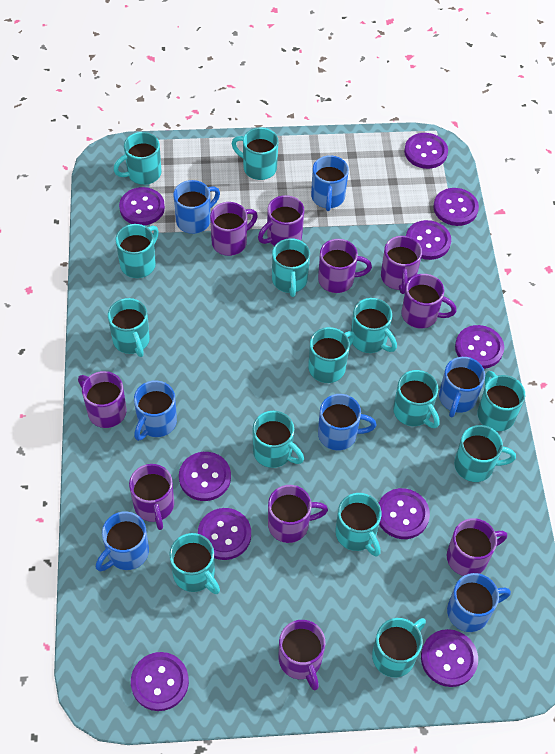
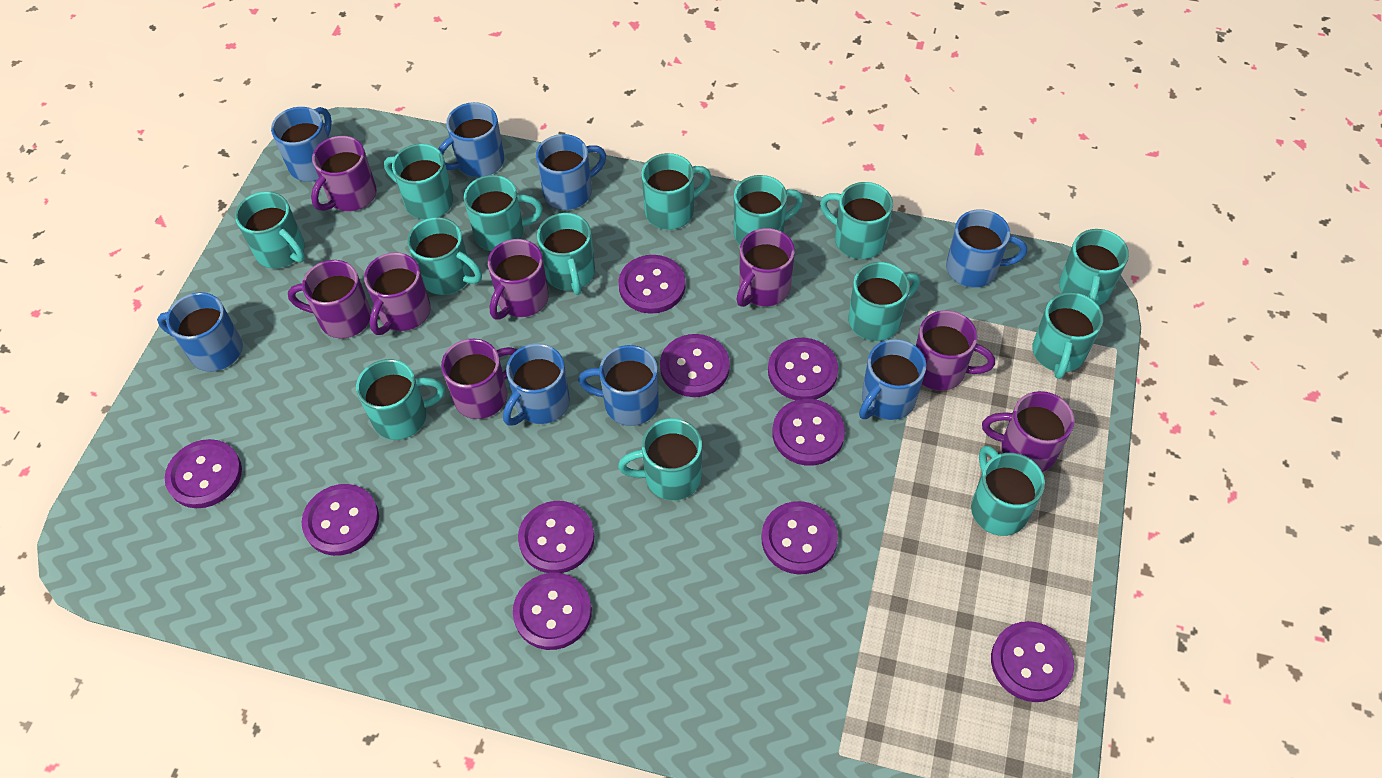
blue mug: [96,511,149,571] [134,380,177,441] [173,180,220,234] [311,155,349,211] [318,394,376,451] [439,357,485,417] [447,573,511,632] = 7 -> [157,292,243,372] [271,107,332,182] [438,102,504,177] [503,343,570,426] [536,134,606,210] [578,345,659,426] [859,339,926,420] [946,209,1027,288] = 8
purple mug: [78,371,127,428] [129,464,174,530] [210,202,258,256] [258,195,305,246] [268,485,328,543] [279,620,326,690] [318,239,372,293] [381,236,422,294] [401,274,457,328] [447,518,507,576] = 10 -> [288,260,371,338] [311,136,377,211] [364,252,431,335] [441,339,517,419] [488,239,549,320] [736,228,795,307] [916,310,995,391] [982,391,1075,472] = 8

